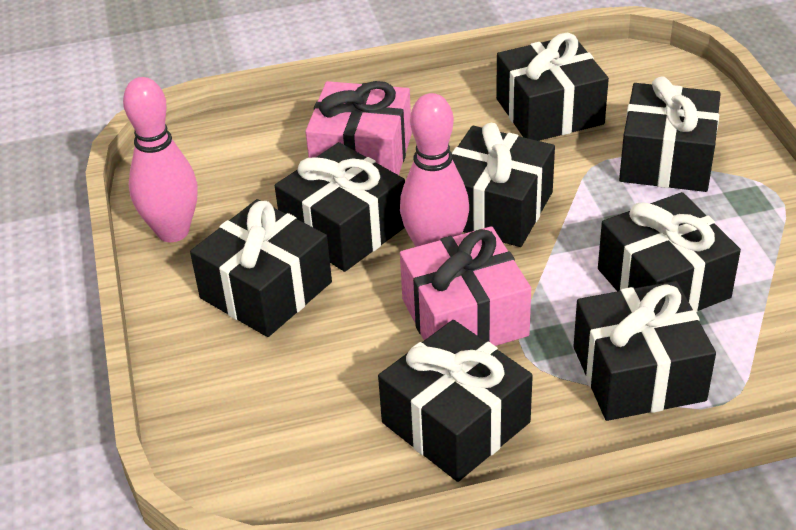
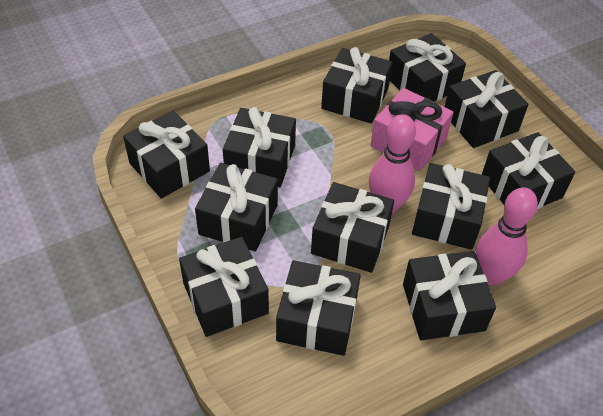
black gift: [190,199,332,337] [275,142,405,272] [378,320,533,482] [452,123,555,247] [496,33,609,141] [573,281,716,421] [598,192,741,312] [619,76,721,192] = 8 -> [123,110,210,199] [179,237,269,337] [195,163,278,252] [223,107,296,187] [276,260,361,356] [311,182,394,273] [321,47,393,124] [389,33,466,102] [403,251,496,340] [412,163,490,250] [445,70,528,148] [482,132,575,209] = 12
pink gift: [305,81,412,175] [400,226,531,346] = 2 -> [370,88,454,171] = 1

